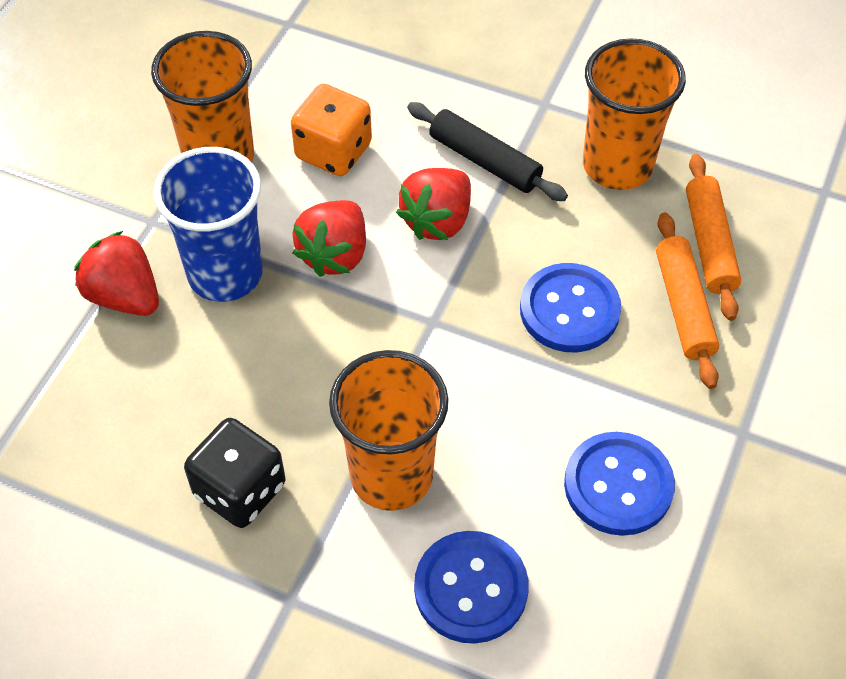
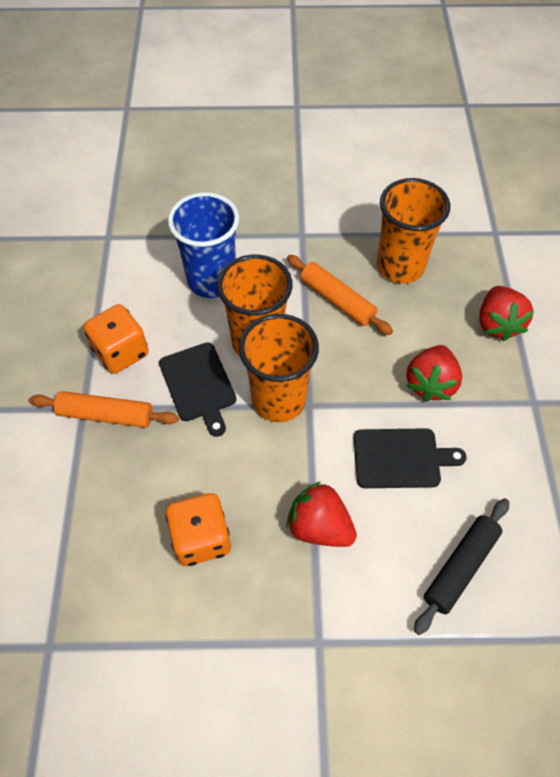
black cutting board: none = 0 -> [159,342,236,437] [354,428,467,488] = 2
black dice: [184,418,286,528] = 1 -> none = 0
blue button: [414,531,529,644] [520,263,621,352] [564,432,675,536] = 3 -> none = 0
orange dice: [291,84,372,176] = 1 -> [83,304,149,374] [165,493,231,566] = 2

